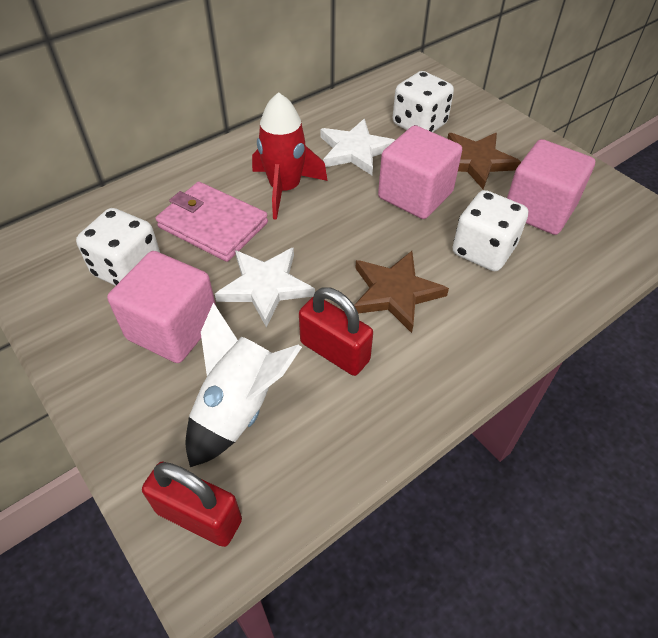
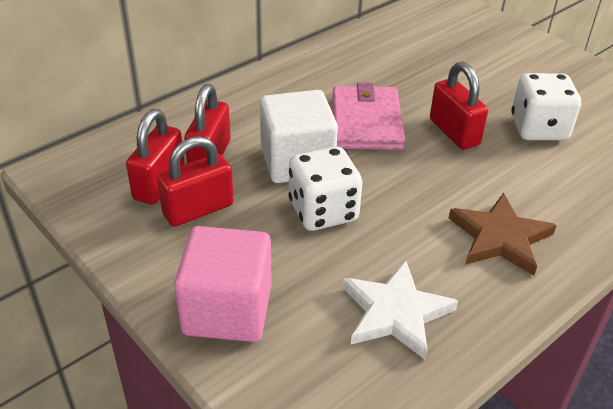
brown star: [354,251,449,333] [447,133,521,189] = 2 -> [449,192,557,276] = 1
pink cube: [107,251,216,363] [378,125,462,219] [507,139,595,235] = 3 -> [174,226,272,342] = 1
red padlock: [142,462,242,547] [299,287,373,376] = 2 -> [126,109,185,205] [157,136,234,227] [184,84,231,164] [430,62,488,150] = 4
red rocket: [252,92,328,220] = 1 -> none = 0
white cube: none = 0 -> [260,90,338,183] = 1
white dice: [76,208,160,286] [393,71,454,132] [452,190,528,271] = 3 -> [288,147,363,231] [511,73,581,140] = 2
white rocket: [186,303,302,467] = 1 -> none = 0
white star: [215,247,315,327] [320,119,395,175] = 2 -> [342,260,458,360] = 1

